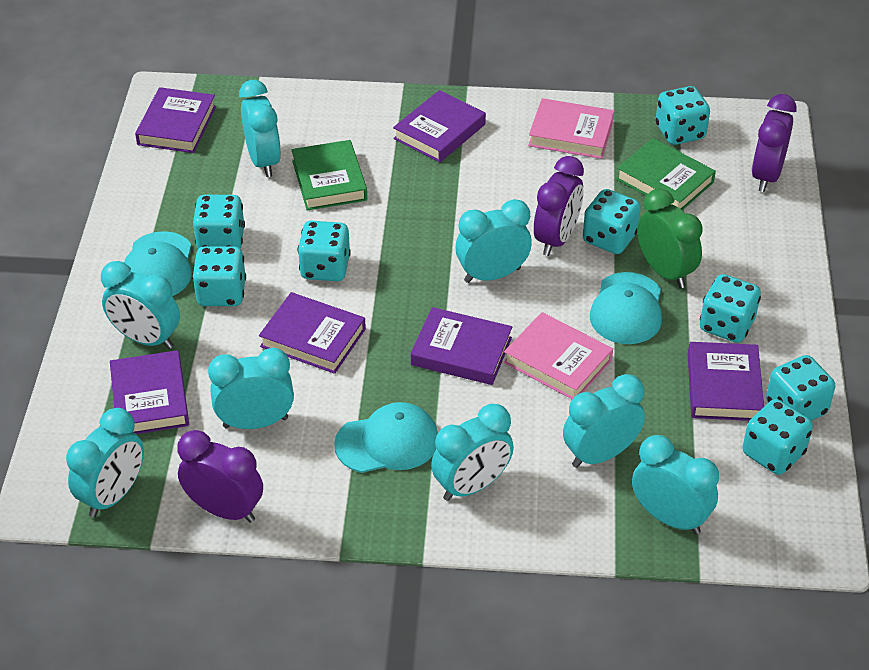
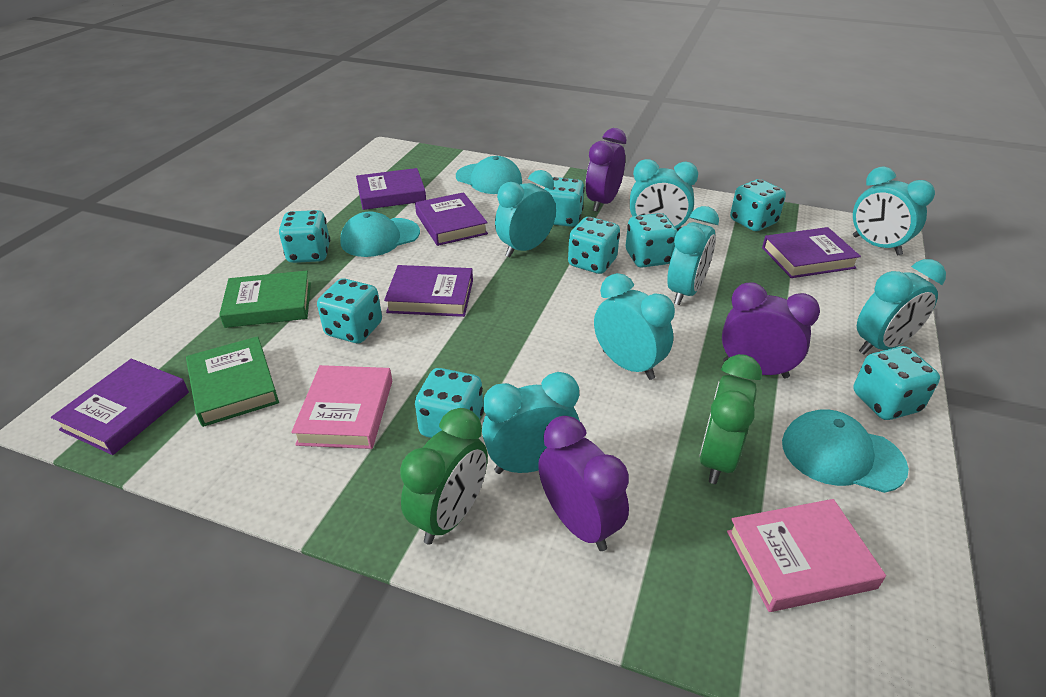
green clock: [637,189,703,288] = 1 -> [400,408,488,545] [699,354,762,484] = 2
purple book: [110,350,189,434] [135,87,216,153] [259,292,366,374] [393,90,486,162] [411,307,512,385] [688,342,764,421] = 6 -> [51,359,189,455] [356,168,426,210] [384,265,473,317] [415,192,488,246] [762,227,861,278] = 5
turquoise clock: [66,408,144,517] [101,261,180,349] [208,348,294,429] [239,80,281,177] [431,404,514,501] [456,199,532,283] [563,374,645,468] [632,435,719,534] = 8 -> [482,372,580,474] [495,170,556,257] [594,273,675,380] [630,159,698,232] [667,206,719,305] [853,166,935,255] [857,259,946,355] = 7

